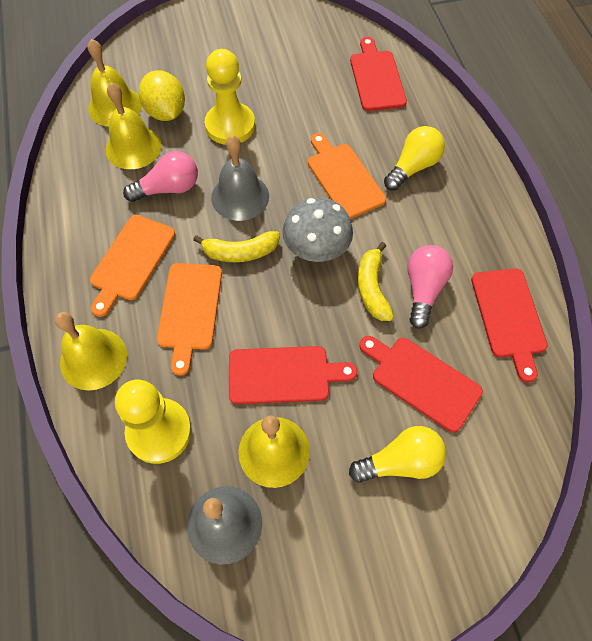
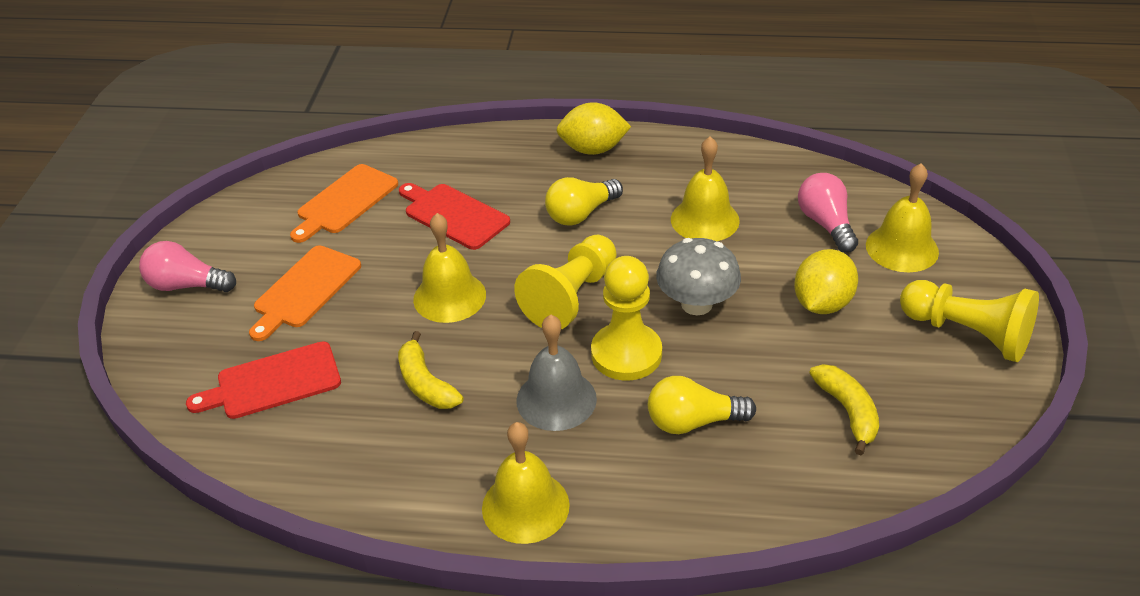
grey bell: [187,486,262,565] [211,135,269,221] = 2 -> [516,315,597,431] = 1
orange cutting board: [90,215,175,317] [157,263,222,376] [308,133,386,219] = 3 -> [249,245,361,341] [290,164,398,243] = 2
red cutting board: [229,346,357,404] [350,37,407,111] [359,336,483,432] [471,268,547,383] = 4 -> [186,341,341,419] [399,183,510,250] = 2
yellow lemon: [139,70,185,121] = 1 -> [556,102,631,155] [794,249,858,314] = 2
yellow pawn: [115,380,192,464] [205,49,255,145] = 2 -> [514,235,617,329] [591,256,662,381] [900,280,1039,362] = 3

